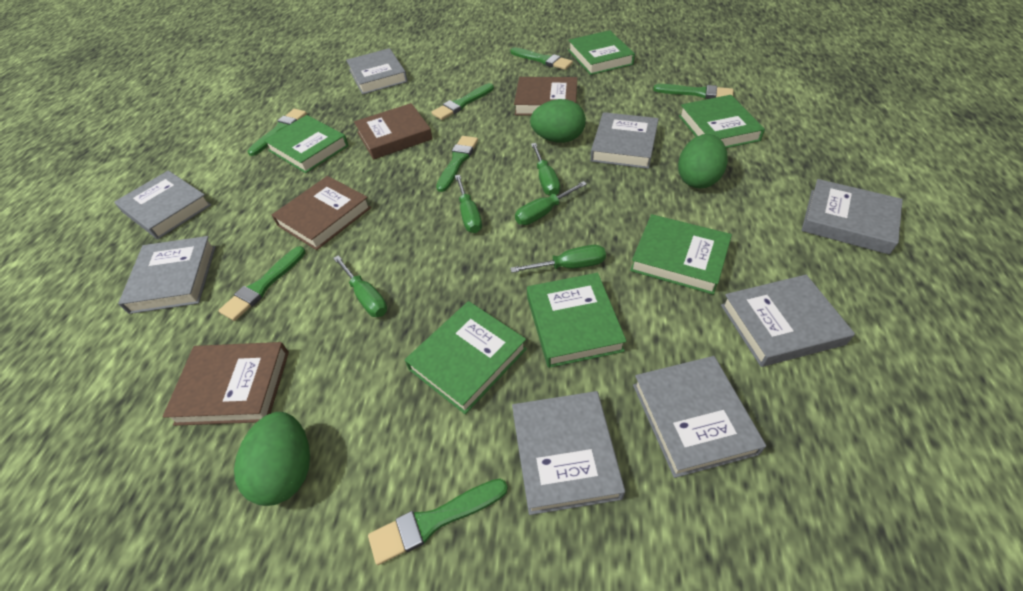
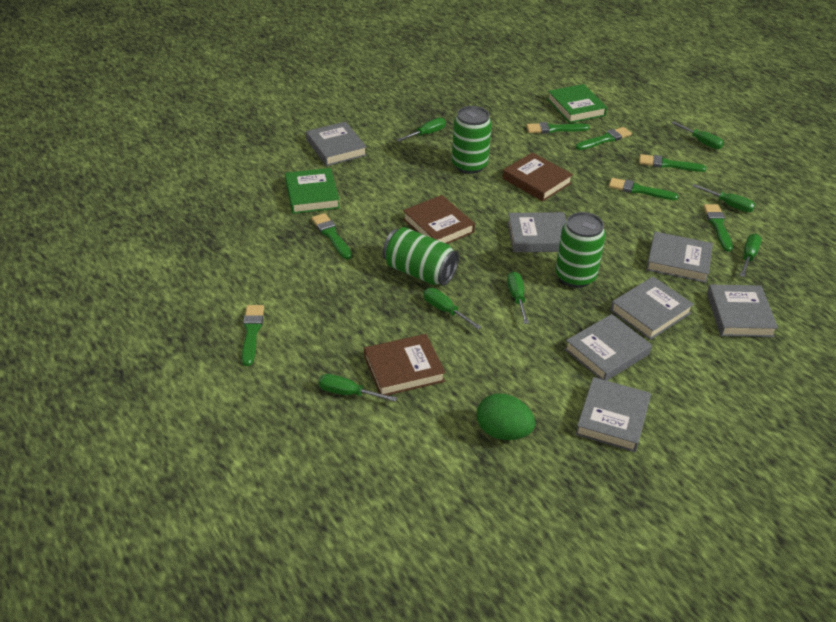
brown book: [163,342,289,426] [272,176,371,250] [354,103,433,160] [514,77,577,116] = 4 -> [364,334,445,395] [403,195,475,244] [502,152,573,202] = 3
green book: [263,115,349,173] [405,301,527,414] [527,273,627,368] [568,30,635,75] [630,214,732,295] [679,95,765,148] = 6 -> [285,168,340,214] [547,84,607,123] = 2
green can: none = 0 -> [383,227,459,285] [452,106,492,174] [555,212,606,288] = 3
green egg: [234,412,310,506] [530,99,586,143] [678,134,728,188] = 3 -> [477,393,535,440] = 1
green screwdriver: [333,255,387,317] [455,175,482,233] [510,245,606,273] [515,181,587,225] [531,143,560,196] = 5 -> [319,374,397,402] [397,118,446,142] [423,288,481,329] [507,271,529,324] [671,121,724,149] [693,184,755,212] [740,234,762,277] = 7
grey book: [114,171,211,239] [118,236,216,314] [346,48,408,95] [512,391,625,515] [590,112,659,169] [633,356,766,478] [721,275,855,367] [801,179,903,255] = 8 -> [306,121,367,166] [508,212,567,252] [565,314,652,381] [575,377,651,452] [610,277,694,340] [646,232,713,283] [707,284,778,337] = 7

